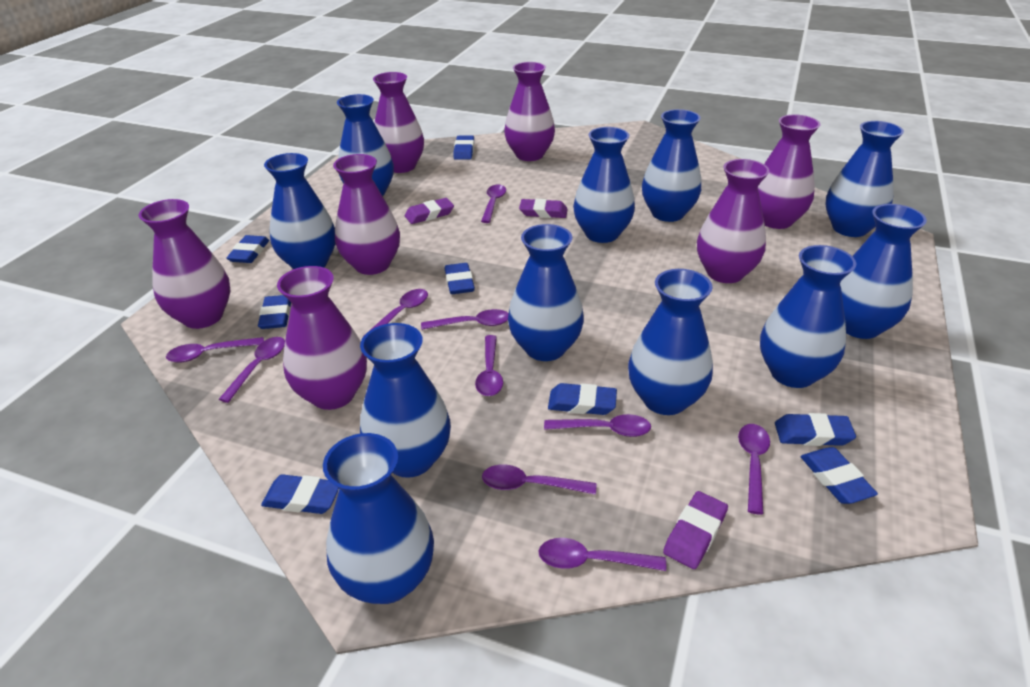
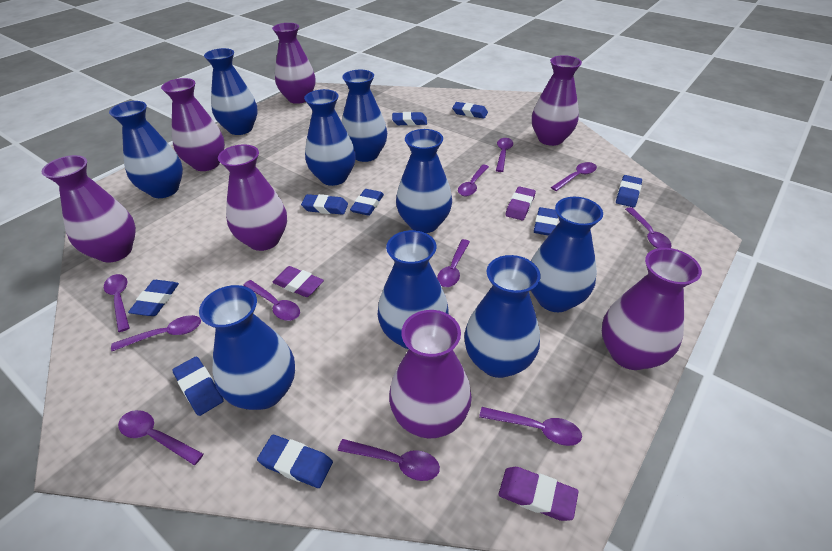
blue eraser: [226,235,269,263] [258,295,291,329] [261,474,339,514] [445,263,475,294] [454,135,474,160] [548,383,617,415] [775,413,856,446] [801,447,878,504] = 8 -> [128,280,179,316] [172,357,224,416] [257,435,333,488] [301,194,348,215] [350,189,384,216] [392,112,427,126] [452,102,488,119] [534,207,558,236] [616,175,642,207] = 9
blue vase: [264,153,336,269] [323,433,434,604] [337,94,394,196] [360,323,451,478] [508,224,584,361] [573,127,635,243] [628,269,713,415] [642,109,701,222] [760,245,856,388] [825,121,904,237] [840,204,927,339] = 11 -> [109,101,183,198] [199,285,295,410] [204,48,258,135] [304,89,356,186] [341,70,387,162] [378,230,449,349] [396,129,452,233] [464,255,541,378] [531,197,603,312] = 9
purple spoon: [166,337,264,363] [219,337,285,403] [363,289,428,337] [421,309,509,330] [475,335,503,396] [481,185,506,223] [482,465,597,495] [539,538,666,571] [544,414,651,437] [738,424,770,515] = 10 -> [104,274,130,332] [111,315,201,351] [118,410,204,465] [243,280,300,321] [338,439,440,481] [437,239,470,287] [458,165,489,196] [479,407,582,446] [496,138,513,172] [551,162,597,191] [625,207,671,248] = 11

